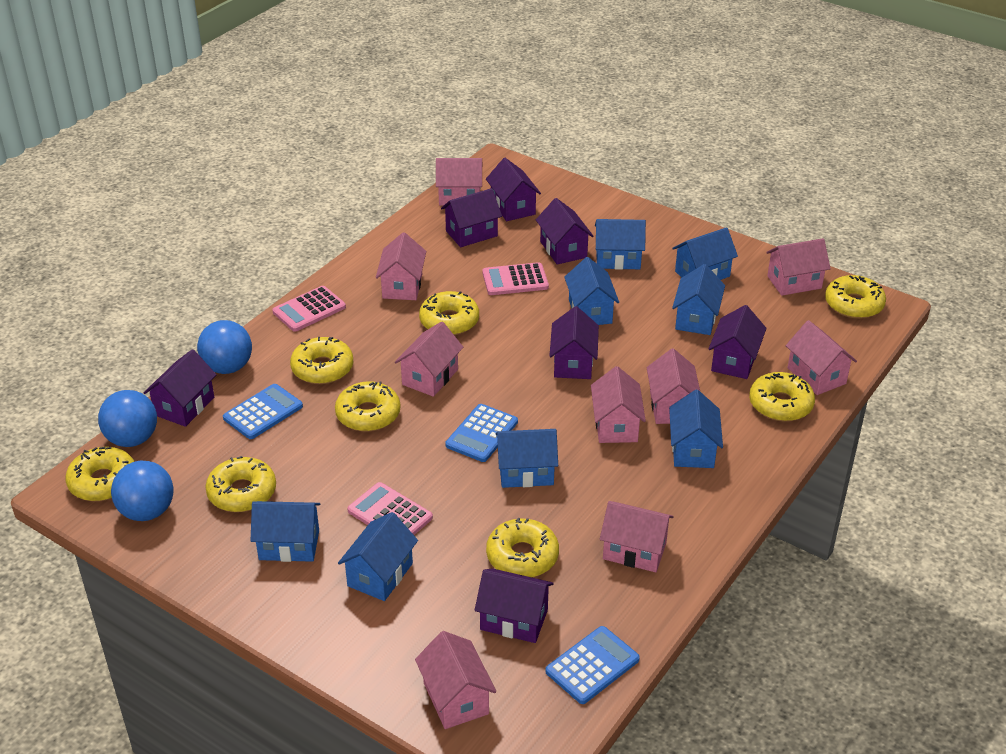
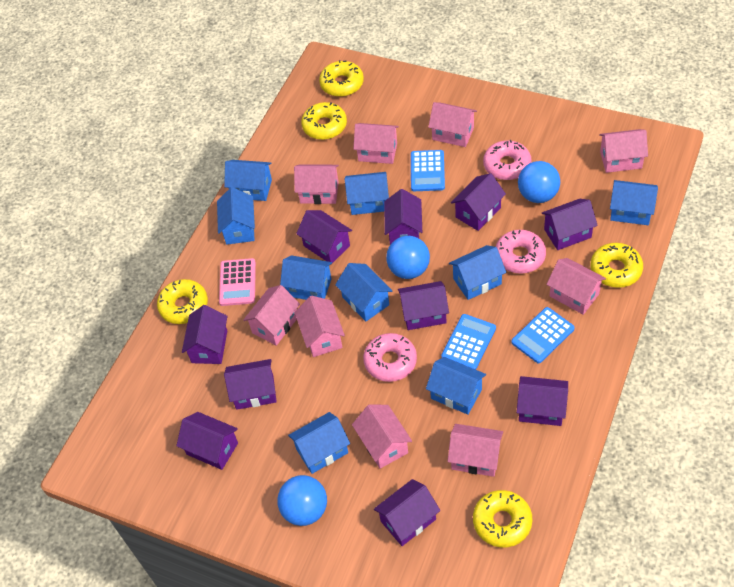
blue house: [251,501,321,562] [338,512,418,601] [496,429,558,488] [564,257,619,325] [595,219,646,270] [669,390,723,468] [672,227,738,280] [672,264,725,335] = 8 -> [217,187,255,245] [224,160,272,201] [280,255,332,300] [288,412,350,474] [335,263,392,321] [344,172,389,215] [426,357,486,415] [449,245,506,300] [610,180,658,225] = 9
pink calculator: [272,286,346,332] [347,482,433,535] [482,262,549,295] = 3 -> [219,258,256,306] = 1
pink donut: none = 0 -> [363,333,417,382] [483,140,532,180] [496,230,546,273] = 3
purple house: [144,349,217,427] [441,188,502,247] [475,568,554,643] [486,158,541,221] [536,198,594,265] [549,306,599,379] [709,305,767,379] = 7 -> [176,412,238,470] [182,305,227,364] [224,359,277,410] [296,210,352,263] [374,479,440,546] [384,189,422,245] [398,281,449,330] [451,173,506,231] [516,376,568,426] [541,199,598,250] = 10
yellow donut: [65,447,134,501] [205,456,276,512] [290,337,353,384] [335,381,401,432] [419,291,479,335] [486,518,559,577] [749,372,815,421] [825,275,886,319] = 8 -> [157,279,208,324] [301,102,347,140] [319,60,364,97] [473,490,533,547] [590,243,643,288] = 5

